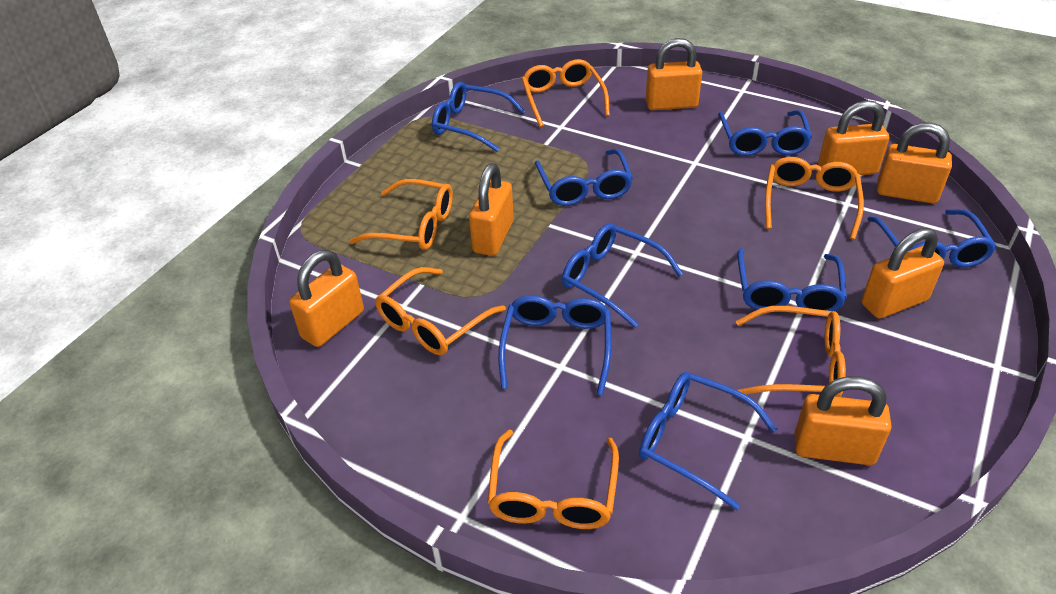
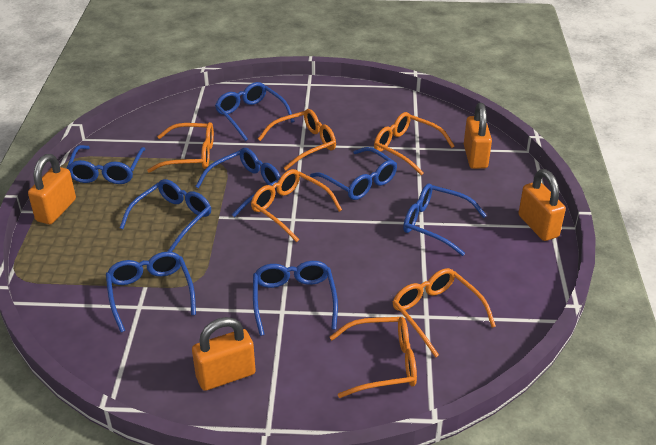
orange padlock: [289,250,364,347] [469,163,514,256] [645,38,702,110] [795,376,891,465] [818,100,889,175] [862,228,944,319] [877,122,952,204] = 7 -> [28,154,76,224] [192,317,256,391] [464,103,492,169] [518,169,566,241] = 4

